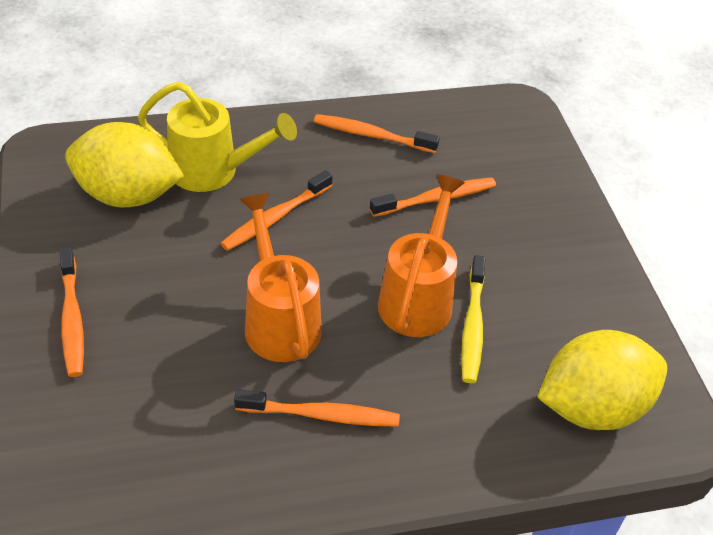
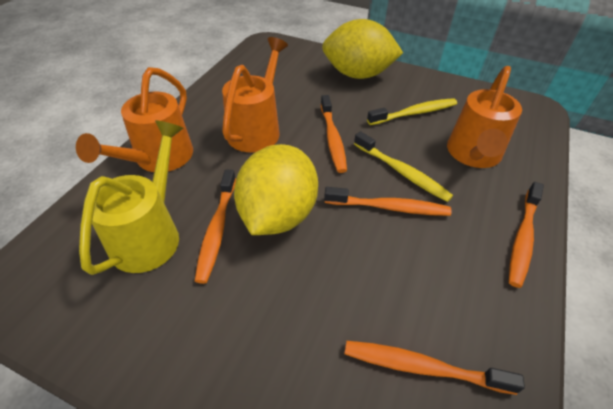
orange watering can: [239,193,322,362] [378,175,465,337] = 2 -> [76,67,193,172] [222,37,288,152] [447,66,522,168] = 3
yellow toothbrush: [461,255,486,383] = 1 -> [354,131,453,202] [367,98,457,125] = 2

